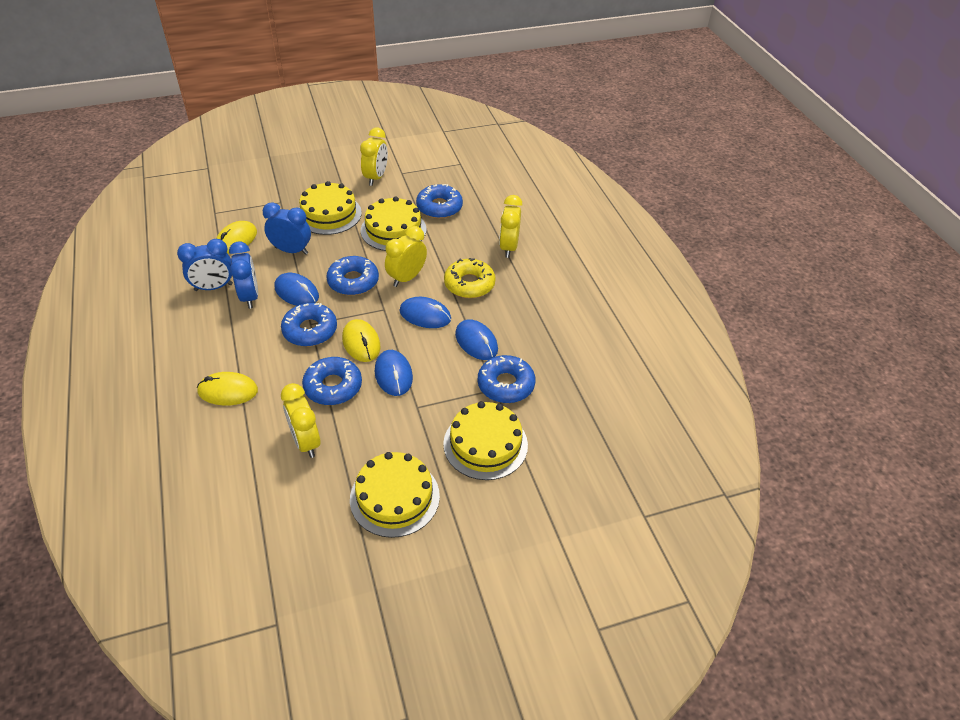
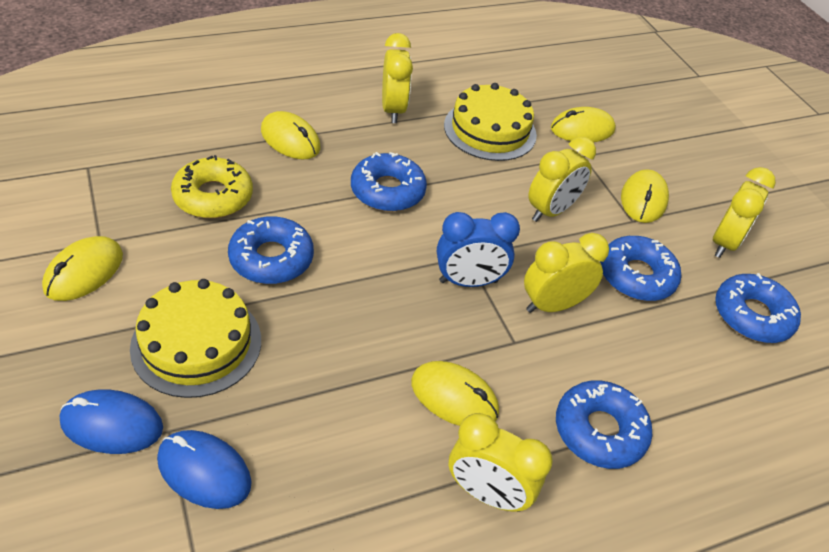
blue clock: [177,239,233,291] [229,242,258,309] [263,202,311,255] = 3 -> [437,212,520,287] = 1
blue mouse: [274,273,319,306] [375,350,413,396] [400,297,451,328] [455,319,498,360] = 4 -> [60,389,163,454] [157,430,252,509] = 2
yellow cake: [299,181,362,235] [350,452,440,538] [361,196,426,251] [443,401,528,480] = 4 -> [130,279,261,398] [444,83,537,161] = 2
yellow clock: [281,383,320,458] [360,128,388,186] [385,226,427,287] [499,195,522,258] = 4 -> [382,33,413,123] [448,413,553,512] [524,233,609,313] [528,137,596,222] [713,167,776,258] = 5
yellow mouse: [197,372,258,406] [216,221,257,254] [342,319,381,362] = 3 -> [42,236,123,301] [261,111,321,159] [411,361,499,426] [551,107,616,142] [621,169,669,223] = 5

